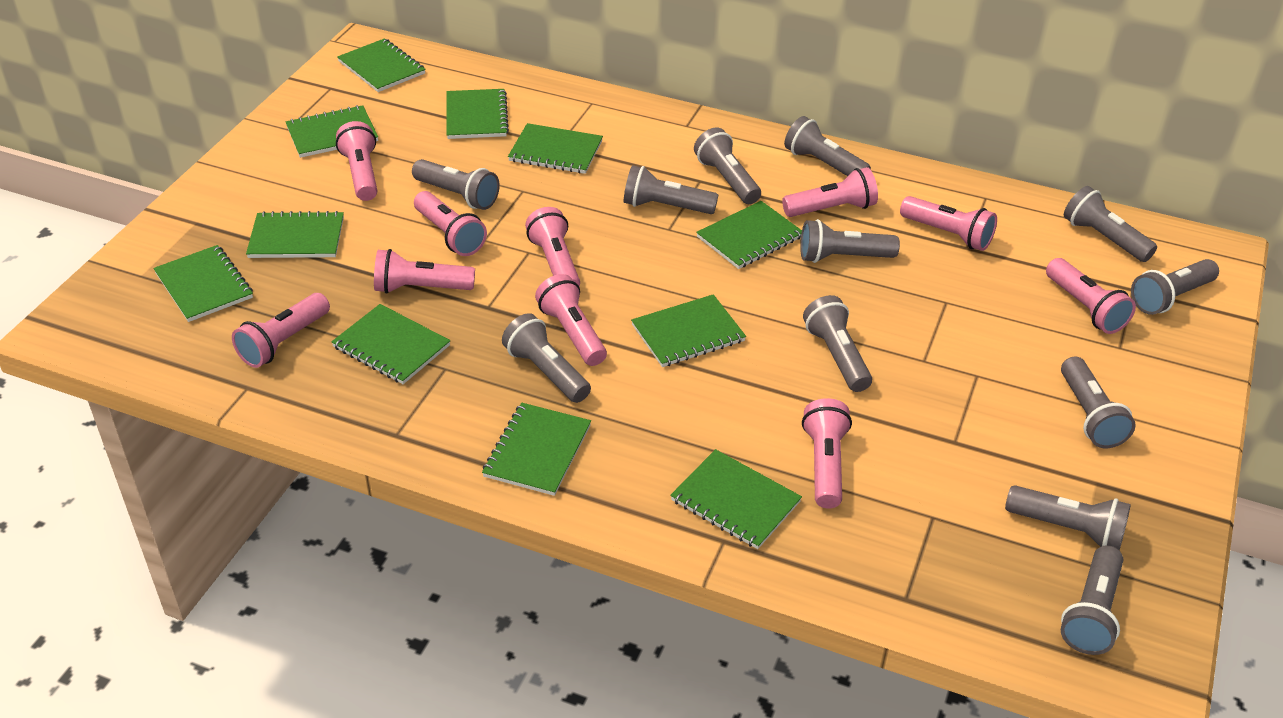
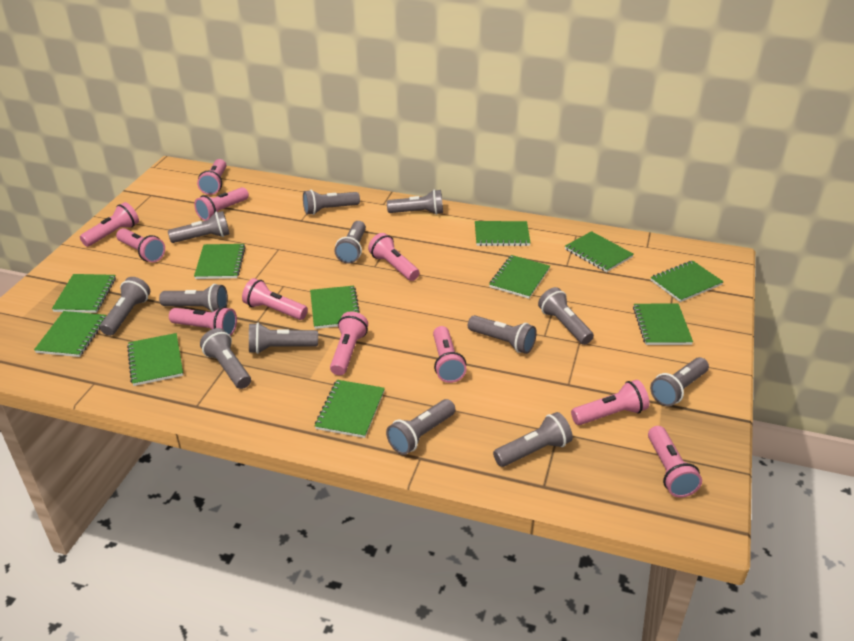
grey flashlight: [412,159,500,210] [502,313,591,403] [624,165,718,214] [694,128,761,204] [784,116,871,176] [800,219,900,263] [803,295,872,392] [1005,485,1131,550] [1061,357,1136,448] [1061,545,1123,655] [1064,186,1157,262] [1131,259,1219,315] = 12 -> [100,277,150,336] [159,284,228,312] [168,211,230,243] [200,328,251,389] [249,323,318,354] [303,190,360,215] [335,221,366,264] [386,399,455,455] [387,189,443,215] [468,315,537,354] [493,412,573,467] [538,287,594,345] [650,357,709,406] = 13
pink flashlight: [232,293,330,368] [336,121,377,201] [374,249,475,294] [414,191,487,256] [525,207,580,287] [535,274,607,366] [782,167,878,217] [802,398,852,508] [900,196,997,251] [1046,258,1136,334] = 10 -> [80,202,139,247] [116,228,165,263] [169,307,237,336] [194,187,249,221] [197,159,226,195] [242,278,308,320] [330,311,368,376] [368,233,419,281] [433,326,467,383] [571,380,649,425] [648,426,702,498] = 11

